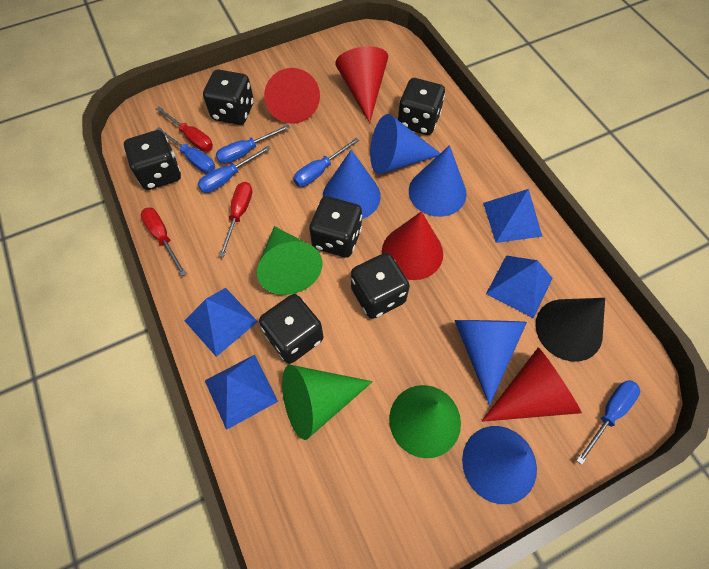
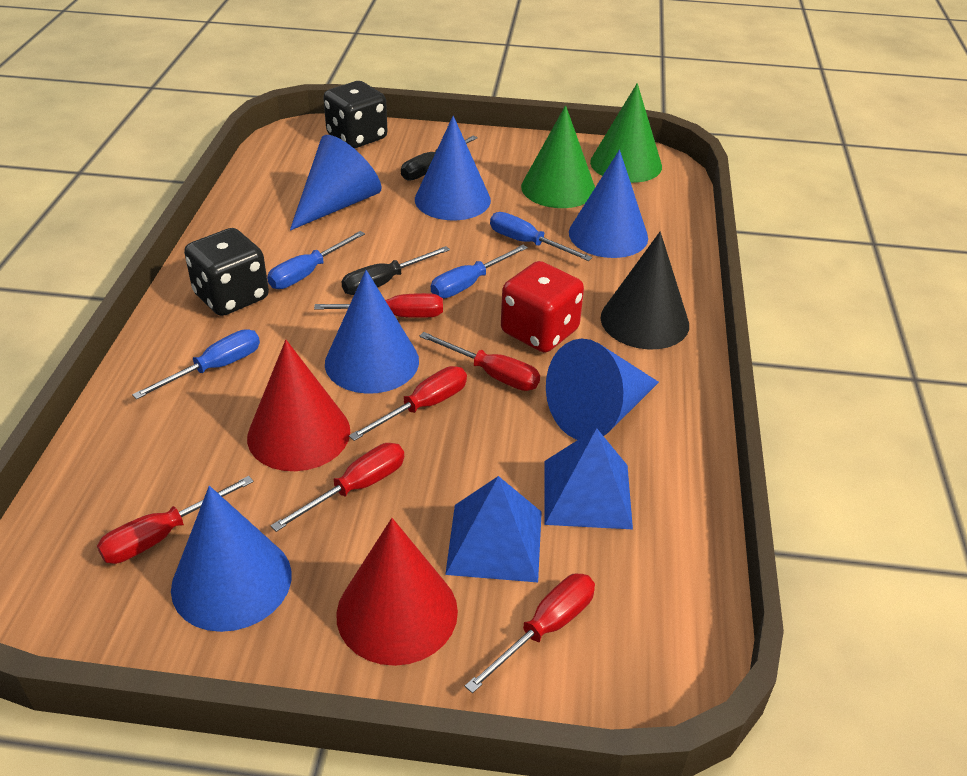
black dice: [124,130,181,190] [203,69,254,125] [259,294,323,364] [309,196,362,258] [351,253,410,319] [398,78,445,135] = 6 -> [184,228,269,316] [323,81,388,149] = 2
black screwdriver: none = 0 -> [341,246,450,295] [401,135,478,181] = 2
blue cone: [323,150,381,219] [370,114,440,174] [409,145,467,217] [454,320,527,405] [462,426,537,504] = 5 -> [171,486,292,632] [290,135,382,231] [325,270,419,394] [415,116,491,220] [546,339,659,440] [569,150,648,258] = 6
blue pyramid: [185,288,258,357] [205,355,278,430] [483,189,543,243] [486,255,553,318] = 4 -> [445,476,542,582] [544,428,633,529] = 2
blue screwdriver: [155,127,215,173] [198,146,271,193] [216,125,290,164] [293,138,359,187] [576,380,640,465] = 5 -> [132,329,260,399] [267,231,365,289] [431,245,528,298] [490,212,592,261] = 4
green cone: [257,226,323,295] [282,365,373,440] [389,385,461,458] = 3 -> [521,105,595,208] [590,83,662,183] = 2
red cone: [264,68,320,124] [335,46,388,123] [382,211,443,280] [482,347,582,422] = 4 -> [247,340,350,471] [336,518,458,666] = 2
red dice: none = 0 -> [501,261,584,352] = 1
red screwdriver: [141,207,187,276] [156,107,213,151] [219,182,252,257] = 3 -> [97,476,254,564] [271,443,404,532] [314,293,443,318] [349,366,467,441] [419,332,540,391] [465,573,595,693] = 6

